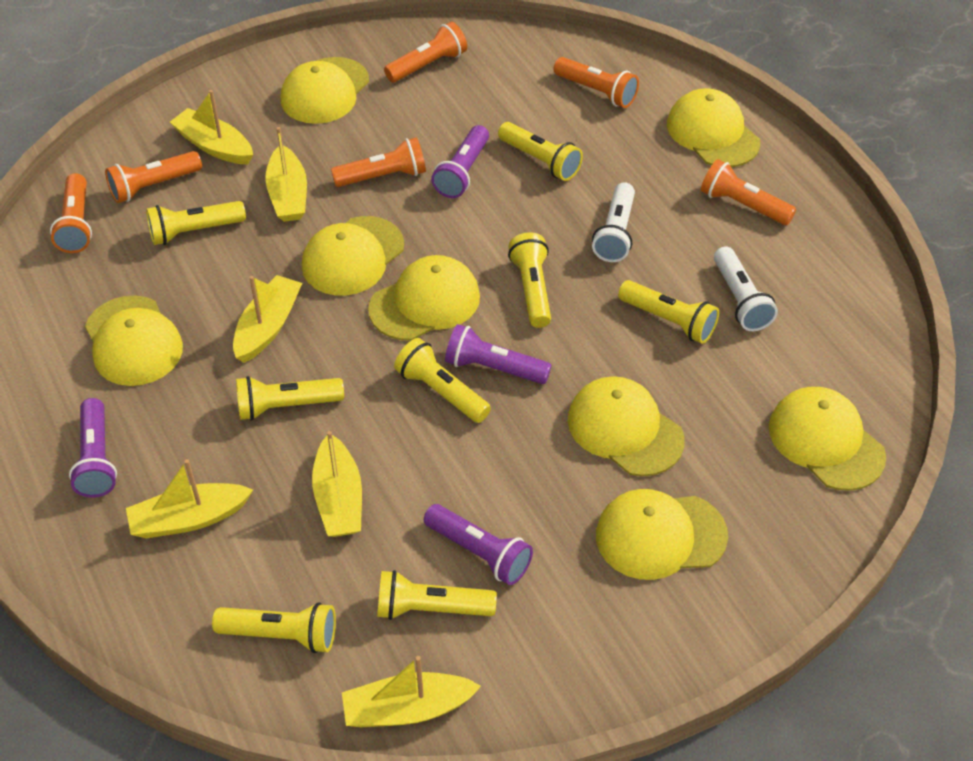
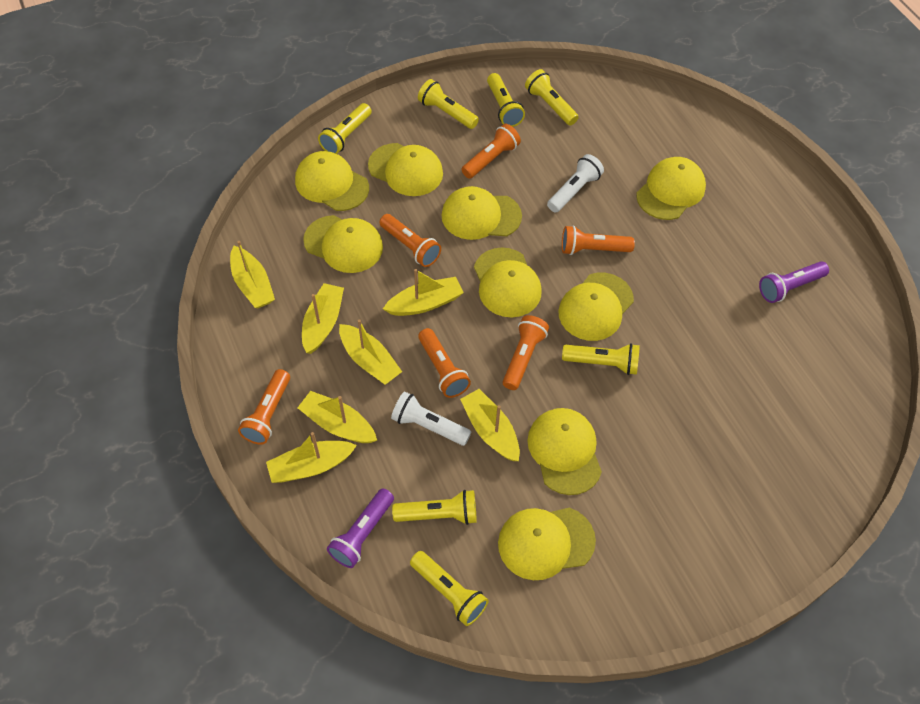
purple flashlight: [69,398,117,498] [424,504,533,585] [431,125,489,198] [445,324,552,384] = 4 -> [327,488,394,568] [759,261,829,303] = 2
yellow boat: [126,459,253,538] [170,90,253,164] [233,275,302,363] [266,127,307,222] [312,431,362,537] [342,656,481,727] = 6 -> [230,241,275,308] [266,432,357,483] [298,391,377,443] [302,283,344,354] [339,319,402,385] [383,269,464,316] [460,389,520,461] = 7
yellow cap: [85,295,183,386] [281,57,369,124] [302,216,404,296] [368,255,480,341] [568,376,685,476] [596,489,728,580] [667,88,760,167] [769,387,886,491] = 8 -> [295,151,369,211] [303,215,383,273] [368,143,443,196] [441,186,522,240] [474,247,542,317] [498,508,596,580] [527,408,602,495] [558,273,634,341] [636,157,706,220] = 9
yellow flashlight: [146,201,246,245] [212,602,336,653] [236,376,344,420] [377,570,497,620] [394,338,491,423] [498,122,583,181] [508,232,551,328] [618,280,719,344] = 8 -> [318,103,372,154] [392,490,477,525] [410,551,489,626] [418,79,479,129] [487,73,525,127] [525,69,579,126] [562,343,640,375] = 7

